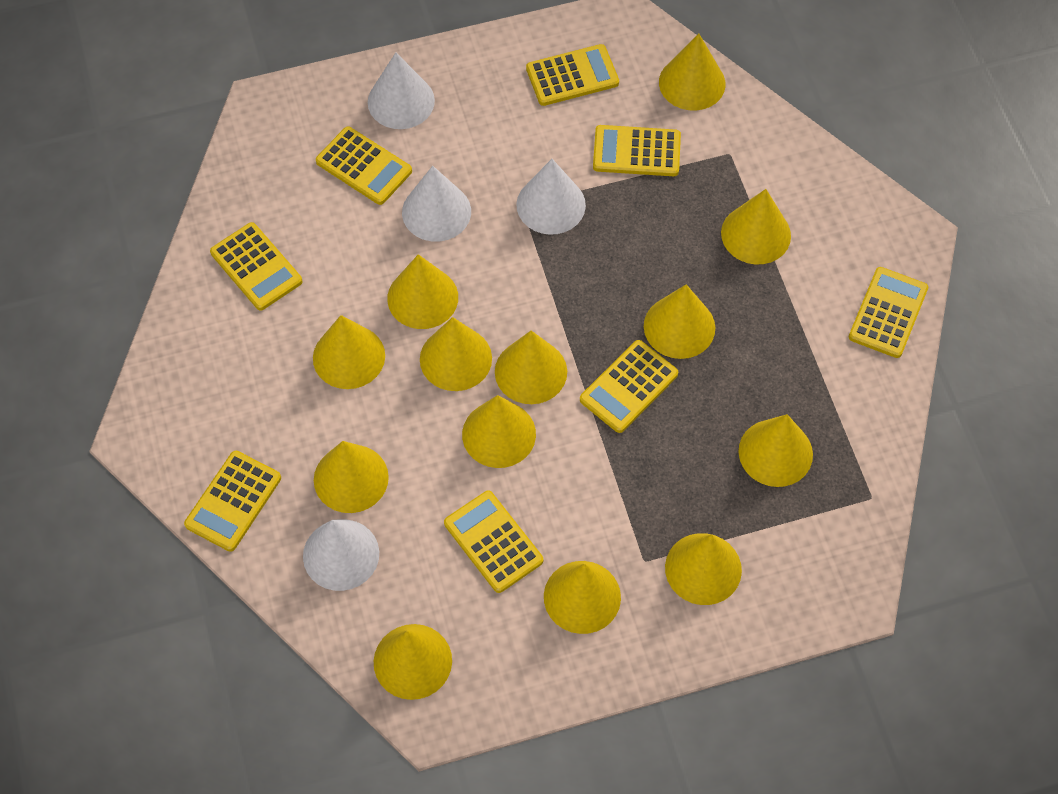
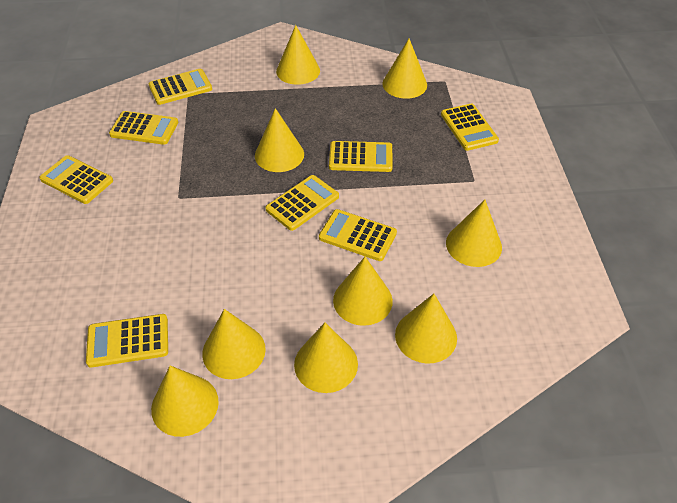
white cone: [303,519,379,591] [368,52,435,129] [402,166,471,242] [516,159,586,235] = 4 -> none = 0
yellow cone: [313,315,385,389] [314,441,389,513] [374,624,452,700] [387,254,458,329] [420,317,492,391] [462,395,536,468] [495,331,567,404] [544,561,621,634] [644,284,715,359] [659,34,725,111] [665,533,742,605] [721,189,791,264] [739,414,813,487] = 13 -> [151,366,219,437] [202,309,266,379] [255,108,304,172] [276,25,320,85] [294,323,358,393] [333,257,393,326] [382,39,427,99] [395,294,457,363] [446,200,502,267] = 9

